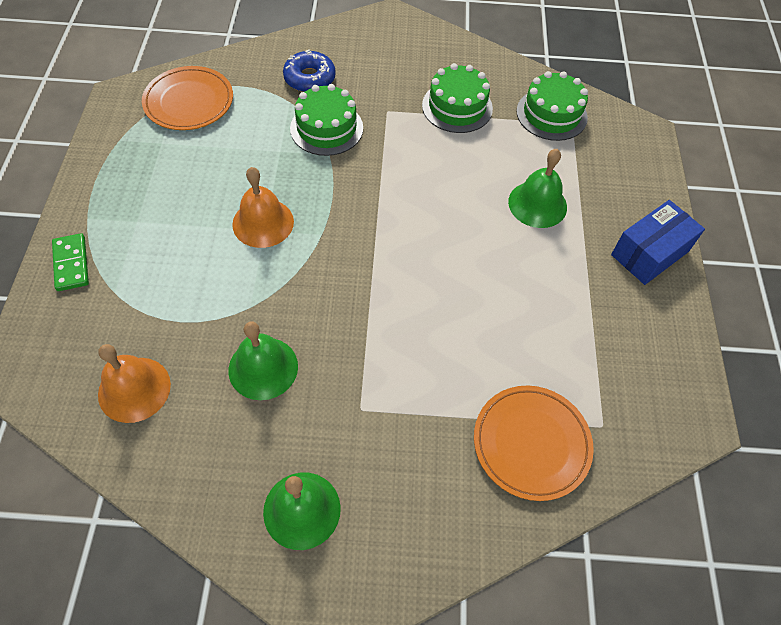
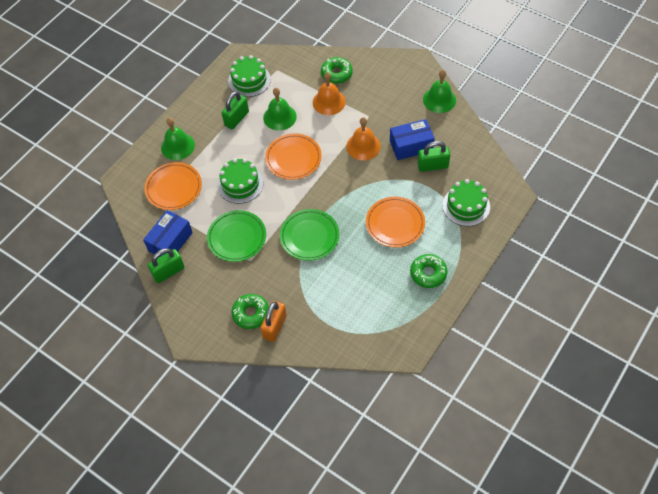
blue box: [611,200,705,285] = 1 -> [143,210,193,257] [390,119,435,160] = 2
blue donut: [283,49,336,92] = 1 -> none = 0
green domino: [52,233,89,291] = 1 -> none = 0
green donut: none = 0 -> [232,294,269,329] [321,57,353,84] [410,254,448,288] = 3
green padlock: none = 0 -> [148,248,185,283] [222,91,249,129] [418,141,450,172] = 3
green plate: none = 0 -> [207,210,266,262] [280,209,339,261] = 2
orange padlock: none = 0 -> [260,301,287,342] = 1
orange plate: [142,66,233,130] [474,385,594,501] = 2 -> [144,162,202,210] [265,133,322,180] [366,197,425,248] = 3

